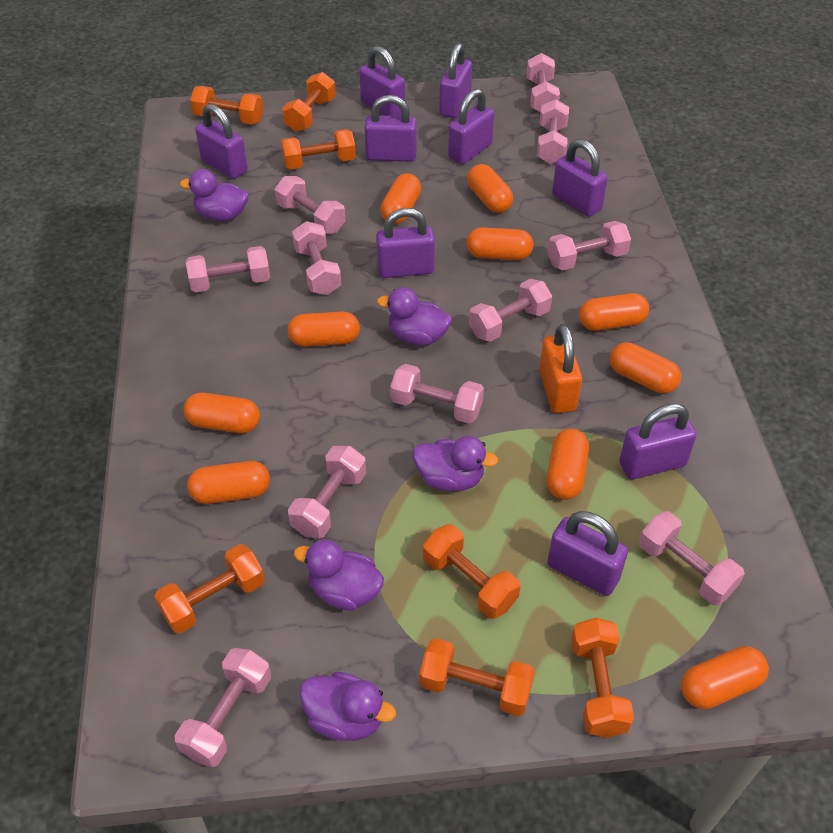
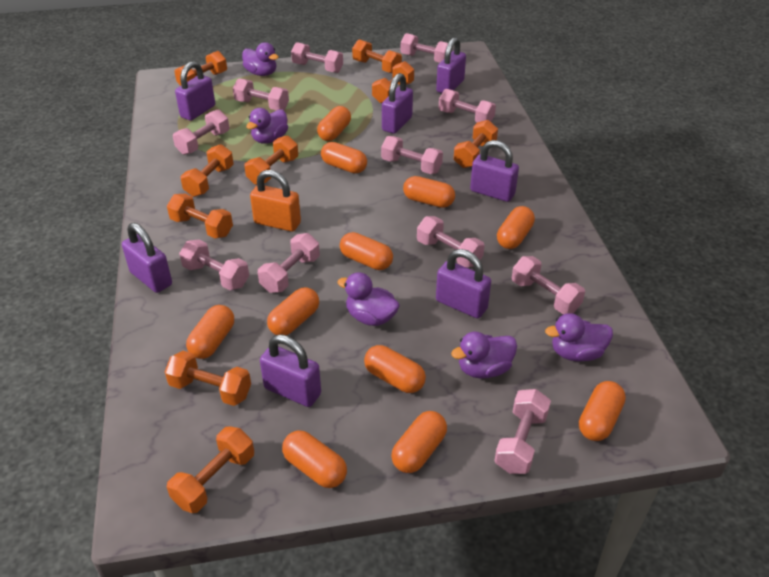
orange capsule: [183,393,260,433] [187,461,270,504] [287,312,360,347] [380,173,421,224] [466,227,534,260] [467,164,513,213] [547,429,589,500] [579,293,649,331] [610,342,681,393] [681,646,769,709] = 10 -> [186,305,234,359] [267,287,319,335] [282,431,347,488] [317,106,351,141] [321,142,367,174] [340,232,393,270] [364,345,426,393] [391,411,447,473] [403,176,455,208] [497,206,535,249] [579,381,626,441] = 11
orange dumbbell: [154,544,265,633] [190,86,264,124] [281,129,356,170] [282,72,336,132] [419,638,535,716] [423,524,521,619] [571,618,634,738] = 7 -> [165,351,251,406] [167,194,233,238] [167,426,254,513] [174,51,227,86] [180,144,234,197] [245,136,298,185] [352,39,402,73] [372,61,414,103] [454,120,498,168] = 9
purple padlock: [195,104,248,179] [359,46,405,116] [365,95,417,162] [376,208,435,278] [439,43,472,118] [448,89,494,165] [547,511,628,596] [552,139,608,217] [619,403,697,479] = 9 -> [122,223,172,293] [175,61,215,121] [260,334,321,407] [382,73,413,134] [436,37,466,93] [436,249,491,318] [470,140,519,202] = 7

